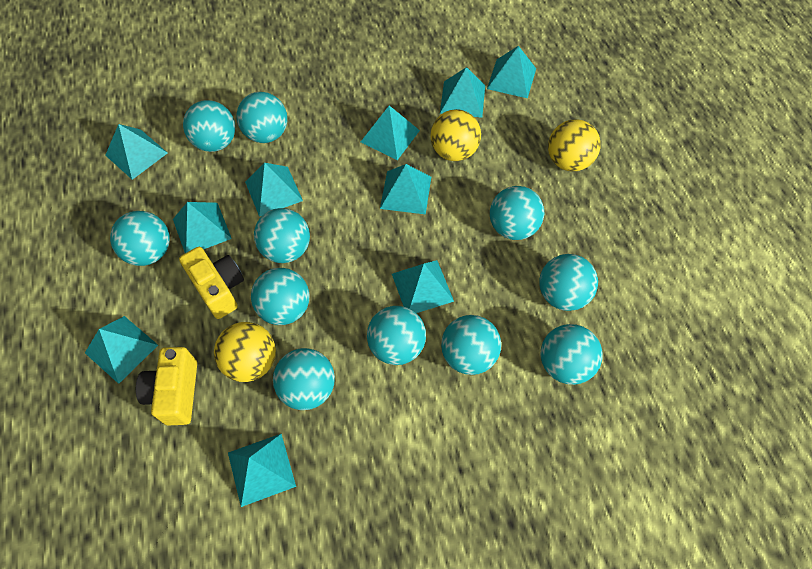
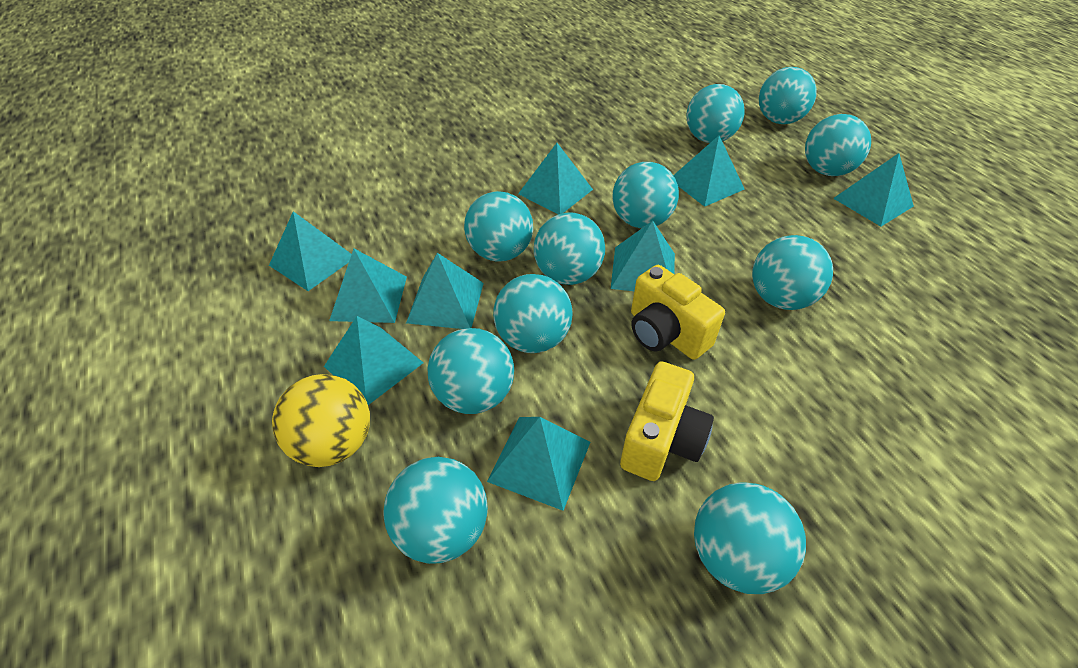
turquoise pyramid: [85,316,158,384] [105,124,167,180] [173,202,232,253] [228,434,296,507] [245,163,303,217] [361,106,420,160] [380,164,431,215] [392,260,454,313] [440,67,485,118] [487,46,536,98] = 10 -> [269,211,352,291] [324,316,424,405] [329,249,407,323] [406,253,484,329] [487,417,590,511] [518,143,593,214] [611,221,675,291] [673,136,745,207] [833,153,914,226] = 9
yellow ball: [214,322,276,382] [430,109,481,161] [548,119,601,171] = 3 -> [272,374,370,467] = 1

